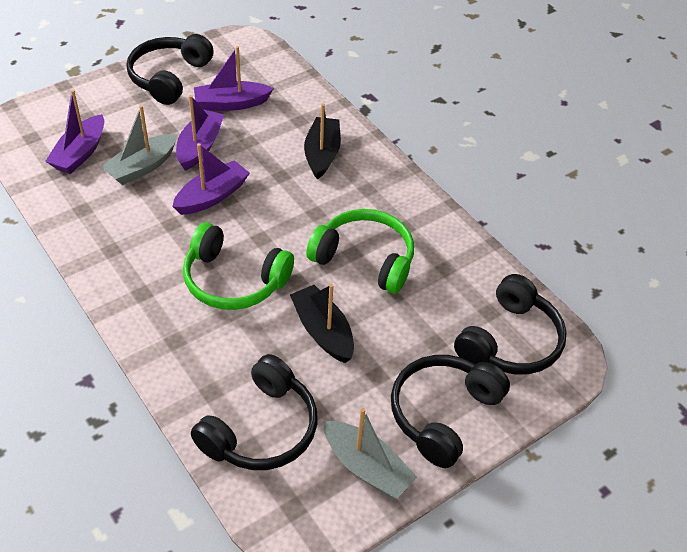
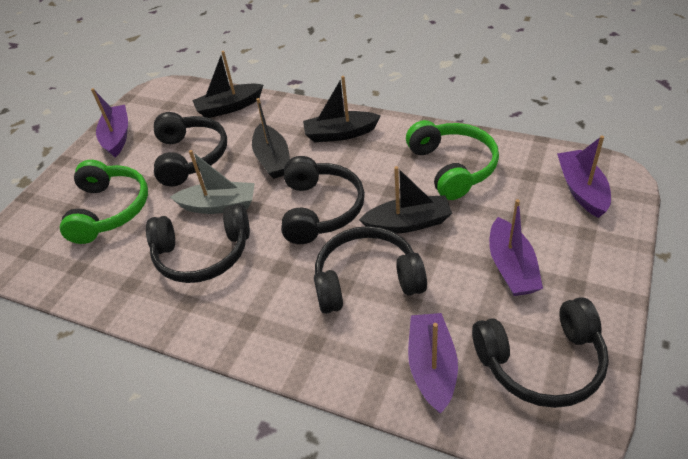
black boat: [290,284,354,363] [304,103,341,179] = 2 -> [192,51,263,118] [252,98,290,179] [303,76,381,142] [359,166,452,233] = 4
black headphones: [126,34,214,105] [191,354,317,470] [391,355,510,468] [454,274,567,374] = 4 -> [146,203,250,283] [154,112,227,186] [281,156,365,244] [314,226,427,314] [472,297,609,408] = 5
grey boat: [101,105,178,185] [323,408,417,499] = 2 -> [170,150,255,214] = 1

